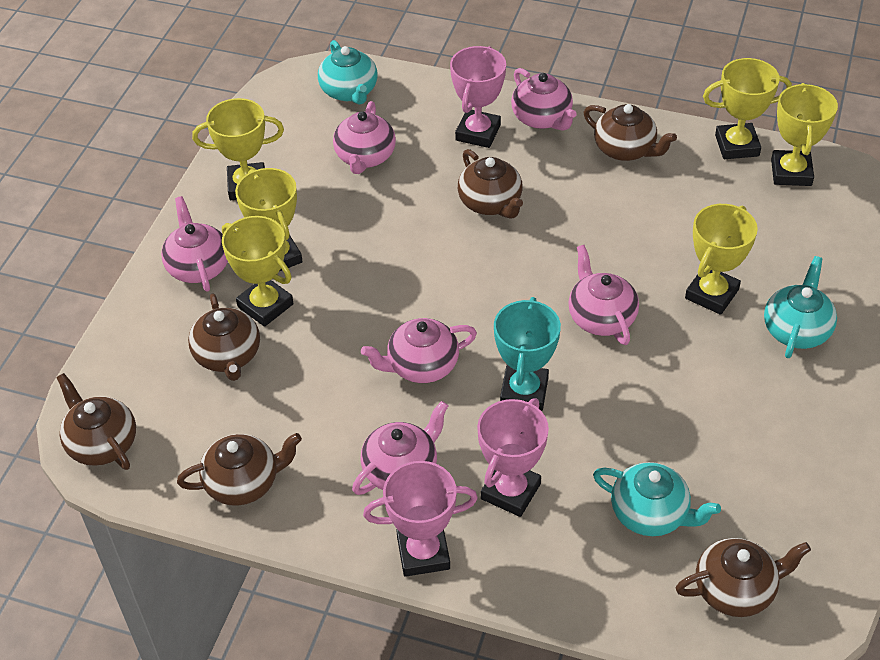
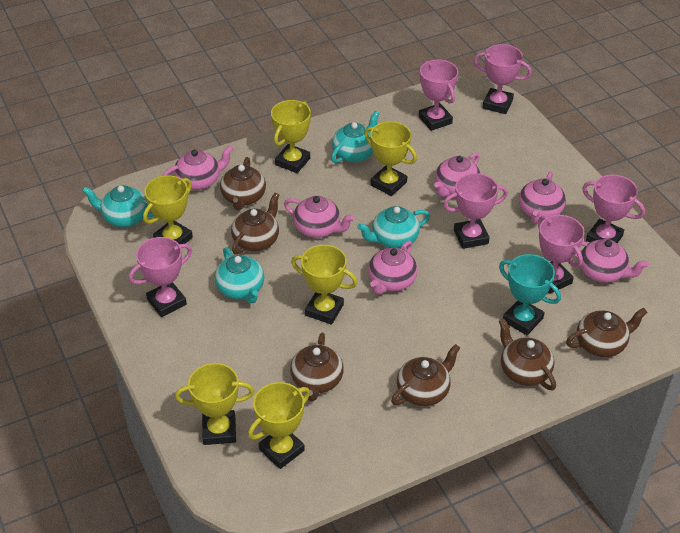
pink trophy: [363,461,478,577] [450,46,506,148] [477,398,549,517] = 3 -> [129,237,192,317] [419,59,458,131] [443,173,508,249] [474,44,532,114] [538,215,585,294] [582,175,645,243] = 6
turquoise teapot: [318,40,377,105] [593,462,721,536] [764,256,837,358] = 3 -> [82,185,154,227] [215,247,264,303] [331,110,380,163] [357,206,430,248] = 4

